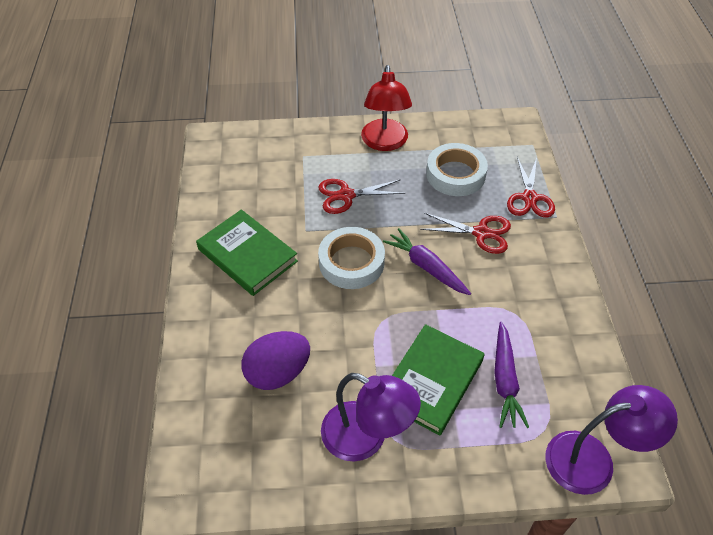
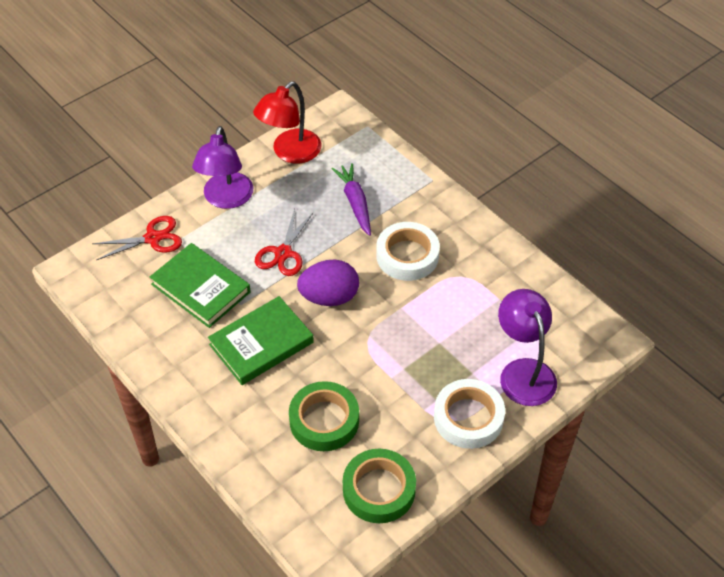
green tape: none = 0 -> [289,381,359,451] [343,449,416,523] = 2
purple carrot: [383,228,471,295] [494,322,529,428] = 2 -> [332,163,371,236] = 1
red scissors: [319,179,405,214] [420,213,511,254] [507,157,555,218] = 3 -> [93,216,182,260] [255,209,314,276] = 2

